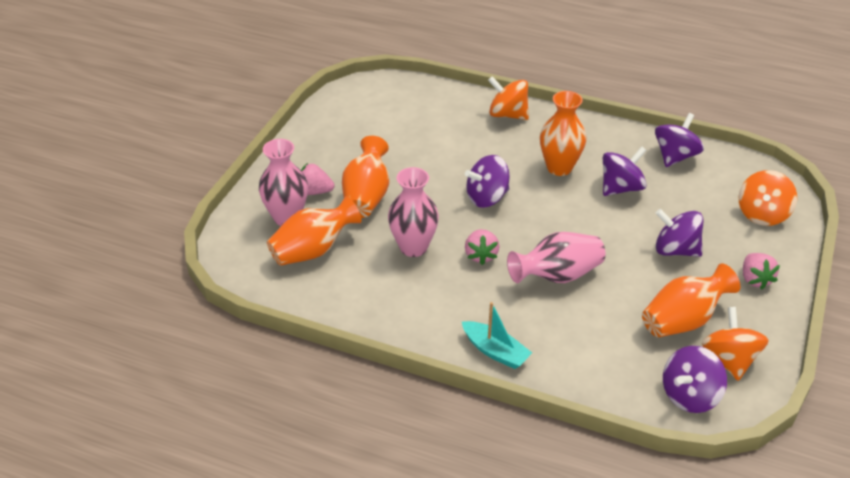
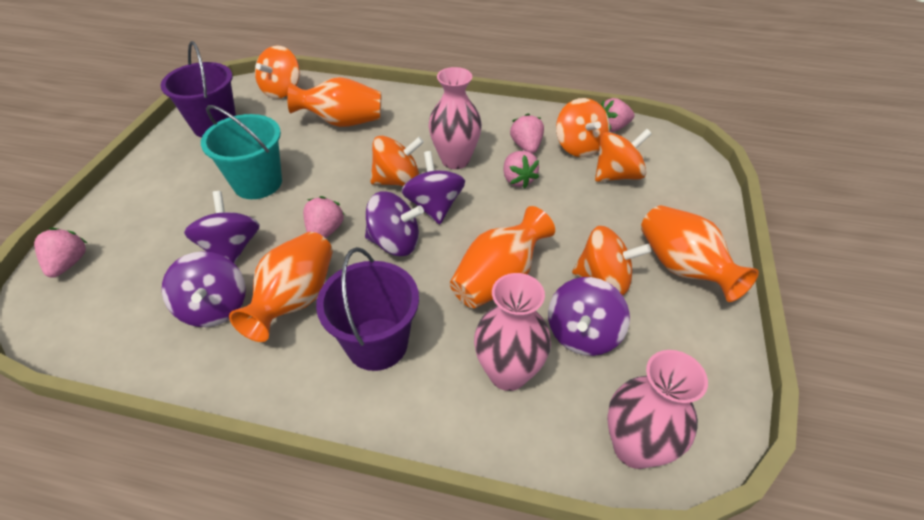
orange spinning top: [488,76,529,120] [702,307,769,381] [739,170,797,226] = 3 -> [255,45,300,99] [371,136,424,186] [556,98,610,157] [572,226,651,295] [595,129,652,182] = 5
pink strawberry: [301,163,334,195] [465,229,499,265] [743,253,780,289] = 3 -> [34,228,87,278] [303,196,345,238] [503,151,539,188] [510,113,544,154] [601,98,634,132] = 5
purple bucket: none = 0 -> [160,41,236,137] [316,247,419,371] = 2
turquoise boat: [462,302,532,369] = 1 -> none = 0
turquoise bucket: none = 0 -> [201,105,282,199] = 1

